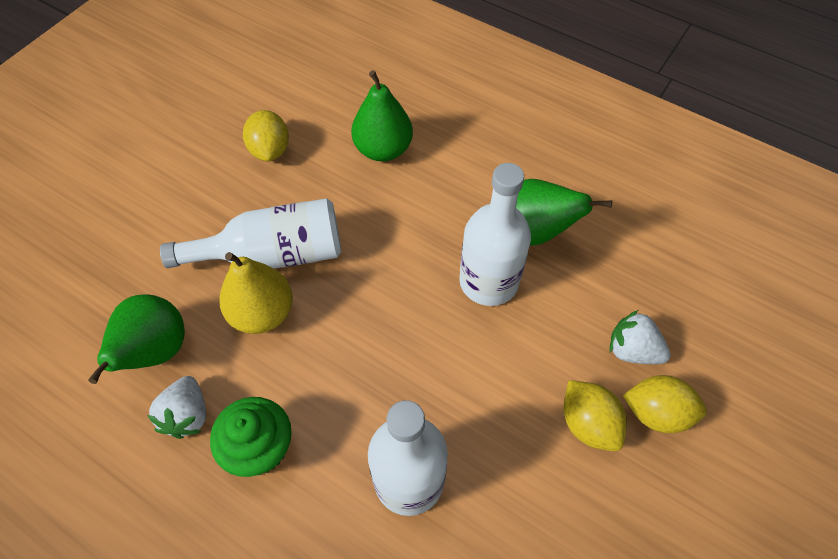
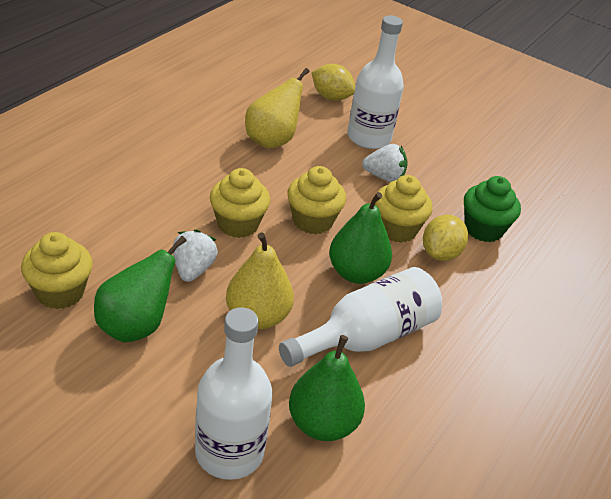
yellow cupcake: none = 0 -> [21,232,93,309] [210,168,270,238] [287,166,346,234] [375,175,433,242] = 4
yellow lemon: [243,110,289,161] [564,380,627,451] [623,375,707,433] = 3 -> [312,64,355,101] [423,215,468,261] = 2
yellow pear: [219,252,293,334] = 1 -> [226,232,294,329] [245,68,309,149] = 2

